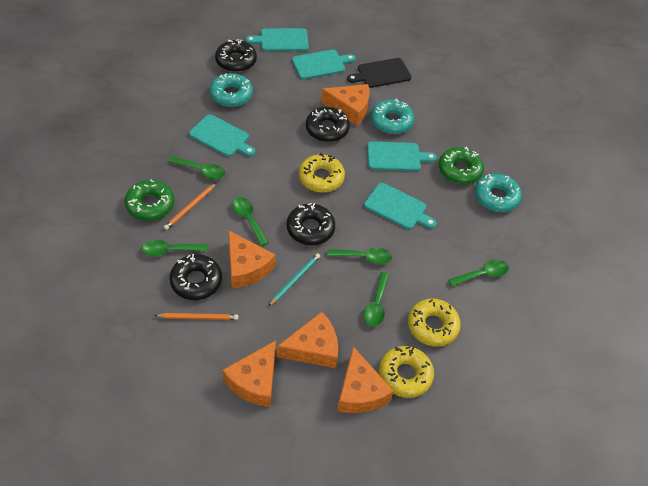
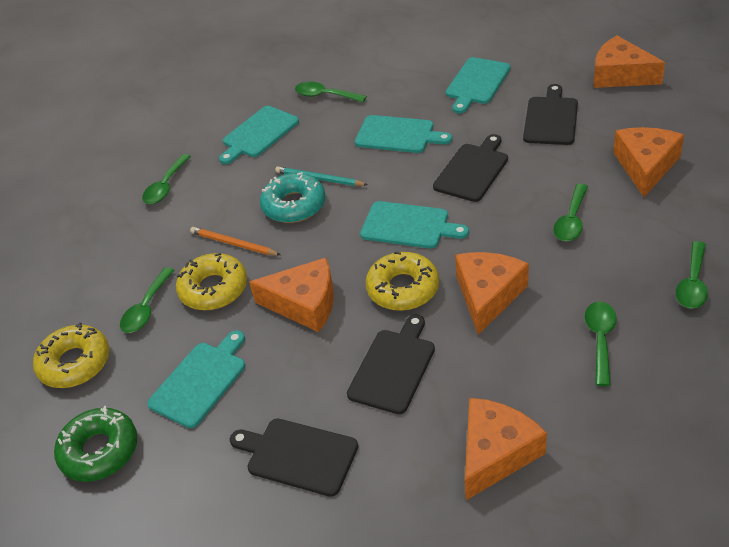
black cutting board: [347,58,411,88] = 1 -> [230,419,358,497] [347,314,435,414] [433,134,508,202] [523,84,578,145] = 4
black donut: [170,254,222,300] [215,39,257,72] [287,203,335,245] [306,107,350,142] = 4 -> none = 0
green donut: [125,180,174,221] [439,147,484,184] = 2 -> [54,406,138,482] = 1
orange pencil: [154,313,239,320] [164,183,216,230] = 2 -> [190,227,281,255] = 1
turquoise donut: [210,73,253,107] [371,99,414,134] [475,173,522,212] = 3 -> [260,172,326,223] = 1

